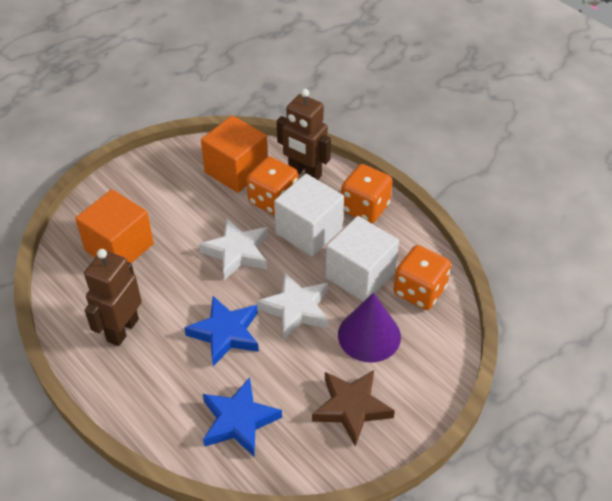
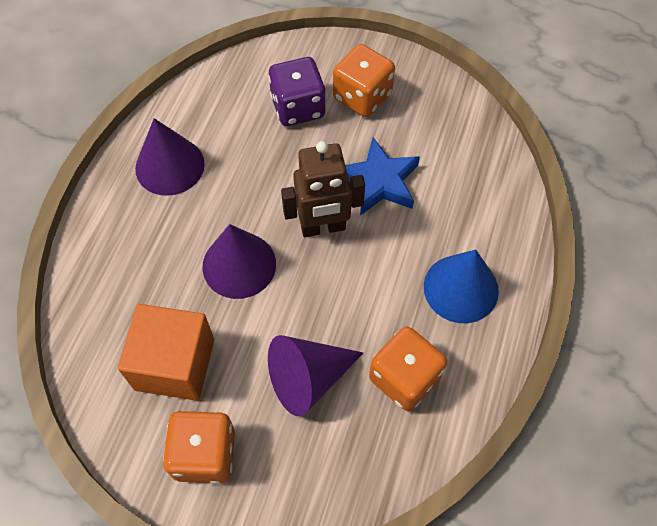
blue cone: none = 0 -> [424,249,499,323] = 1
blue star: [184,296,259,366] [203,377,282,457] = 2 -> [345,137,420,216] = 1
brown robot: [84,249,142,346] [277,89,331,180] = 2 -> [281,141,365,237] = 1
brown star: [312,370,395,446] = 1 -> none = 0
orange cube: [75,189,154,263] [201,115,268,193] = 2 -> [118,304,214,401] = 1
purple cone: [338,292,401,362] = 1 -> [135,118,205,196] [202,224,276,299] [268,335,363,416] = 3
purple dice: none = 0 -> [268,57,326,126] = 1
white cube: [274,174,344,256] [326,216,399,302] = 2 -> none = 0
white star: [199,218,268,280] [257,272,329,340] = 2 -> none = 0

